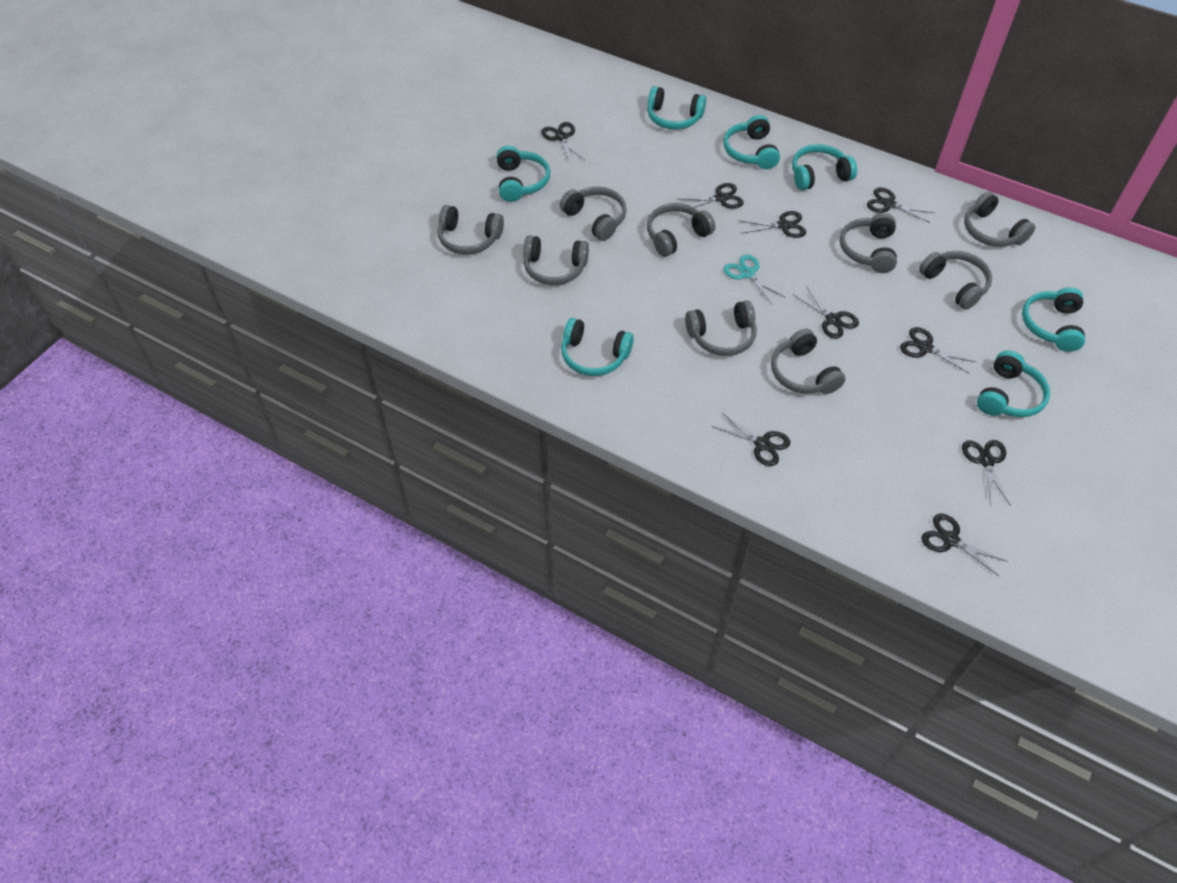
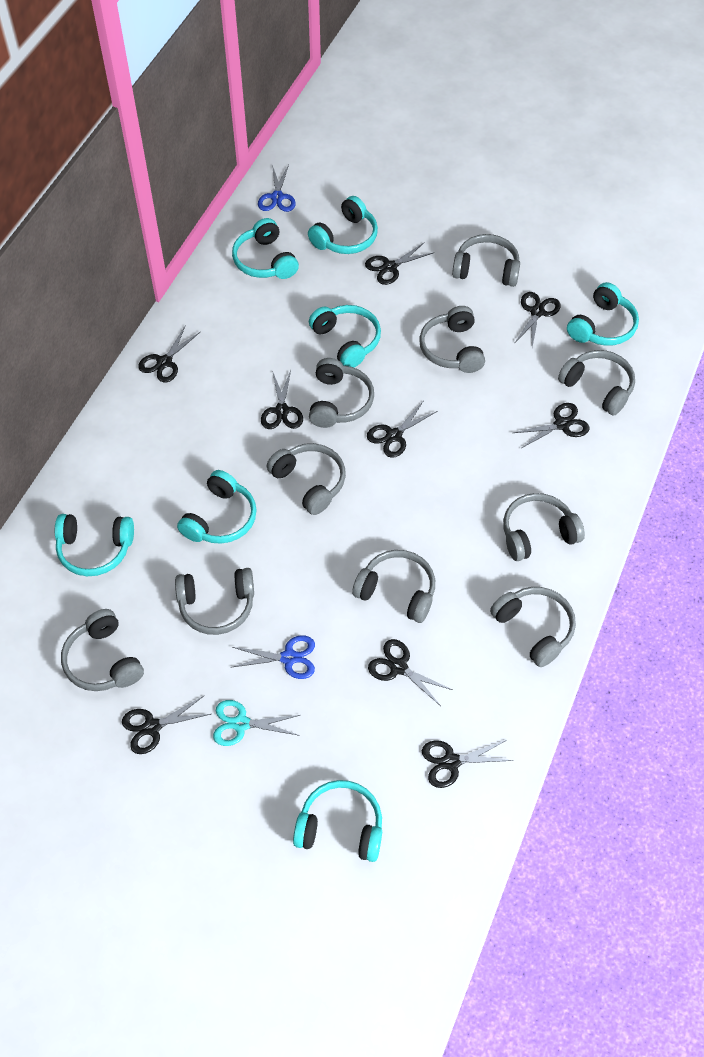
blue scissors: none = 0 -> [232,635,315,679] [258,165,296,212] = 2
grey headphones: [438,205,504,255] [523,235,589,285] [560,187,627,241] [647,203,715,257] [685,300,757,356] [771,329,845,394] [840,213,897,273] [919,251,992,310] [964,191,1035,247] = 9 -> [61,609,144,691] [175,568,254,635] [267,443,346,515] [309,358,374,428] [352,550,435,623] [419,306,485,373] [452,234,520,287] [490,587,576,667] [503,493,585,561] [558,350,635,416] = 10

